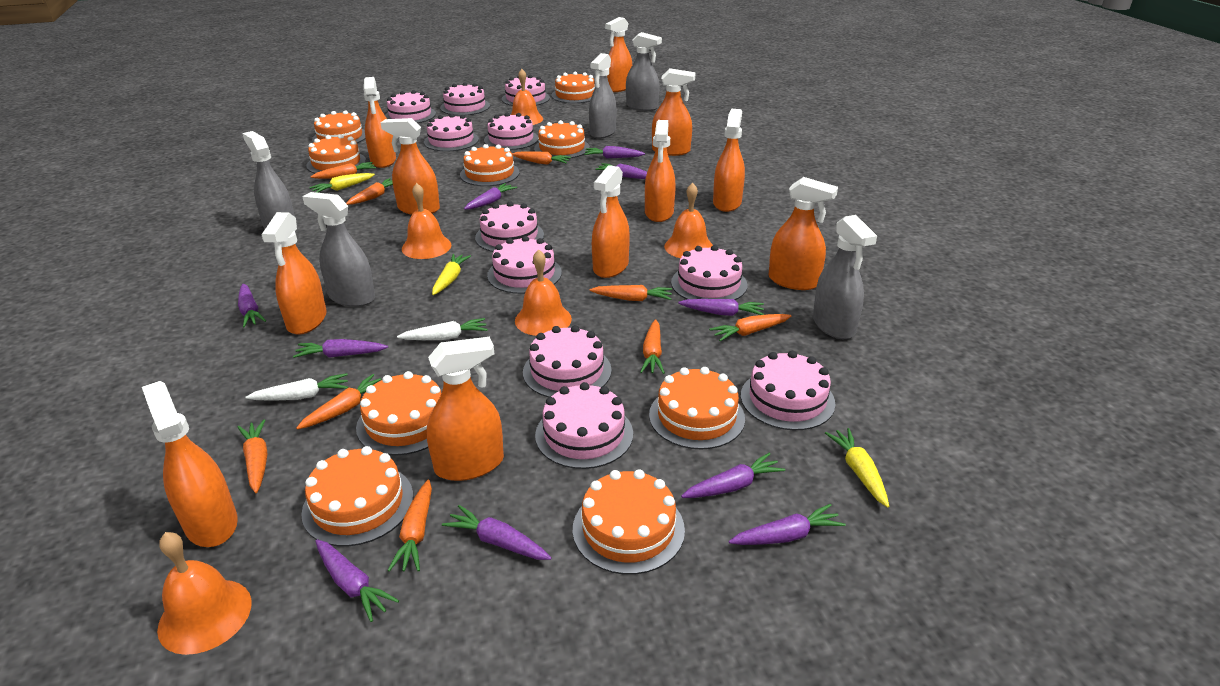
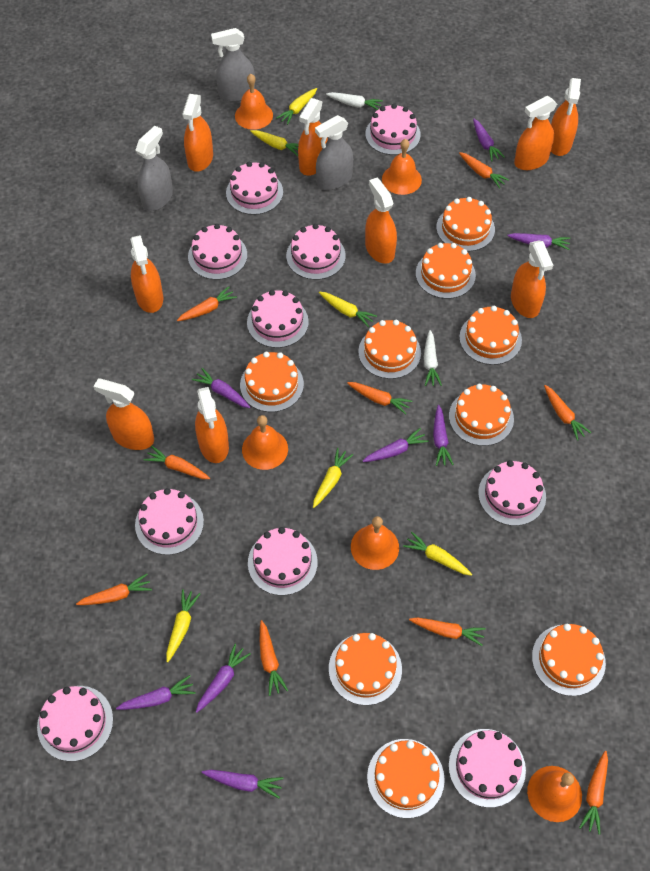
grey spray bottle: [242,131,295,229] [302,192,375,307] [589,53,616,139] [626,32,662,111] [813,215,877,339] = 5 -> [135,126,173,211] [211,28,255,102] [315,115,353,190] = 3
orange spray bottle: [142,381,238,547] [261,212,327,335] [364,77,396,168] [381,118,440,214] [427,337,504,481] [592,165,630,278] [605,17,632,92] [645,120,676,222] [652,68,696,156] [713,109,745,212] [769,177,838,290] = 11 -> [93,379,154,450] [130,235,163,313] [182,94,213,172] [195,387,229,463] [298,98,328,175] [365,178,397,264] [511,241,553,318] [514,96,557,170] [551,78,581,156] = 9
pink cake: [385,90,436,123] [424,114,479,151] [440,82,490,116] [475,201,544,252] [484,113,538,150] [487,236,562,294] [502,75,550,106] [523,325,612,398] [535,382,633,469] [671,245,747,300] [741,351,835,430] = 11 -> [37,686,113,761] [135,488,204,555] [188,224,247,280] [226,162,283,215] [247,290,309,348] [248,527,318,596] [286,224,346,280] [365,104,421,155] [449,729,526,808] [478,460,546,526] = 10
purple carrot: [238,284,266,327] [293,339,388,358] [315,539,399,622] [442,505,552,560] [464,183,517,209] [584,146,645,158] [595,163,647,179] [678,299,764,316] [681,453,785,498] [729,504,846,545] = 10 -> [116,675,195,710] [192,368,250,408] [196,643,251,713] [202,770,284,798] [363,428,429,462] [433,405,454,466] [473,119,505,162] [507,233,570,250] = 8
yellow carrot: [309,173,375,193] [432,254,471,295] [825,428,889,507] = 3 -> [166,589,200,662] [250,130,299,156] [276,88,317,125] [313,448,353,508] [319,292,377,327] [403,532,472,576] = 6

